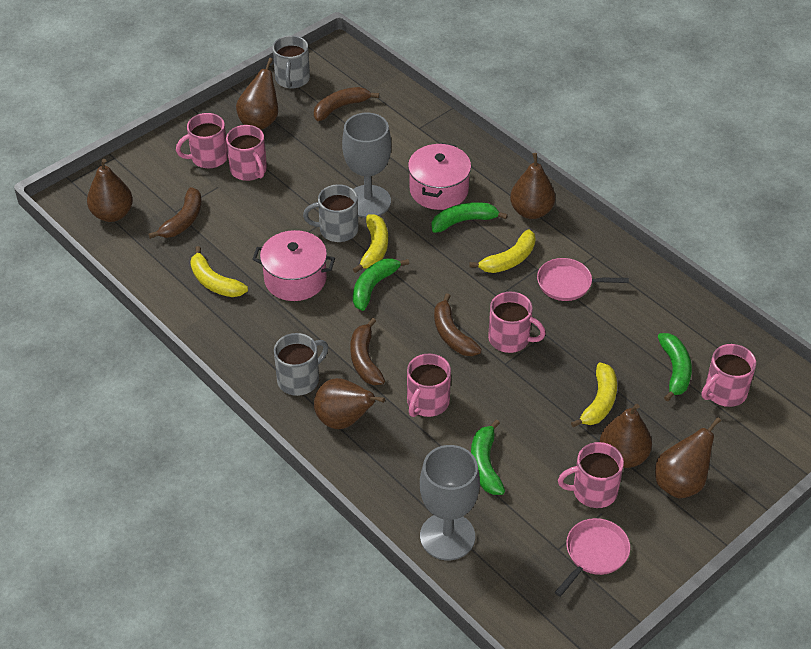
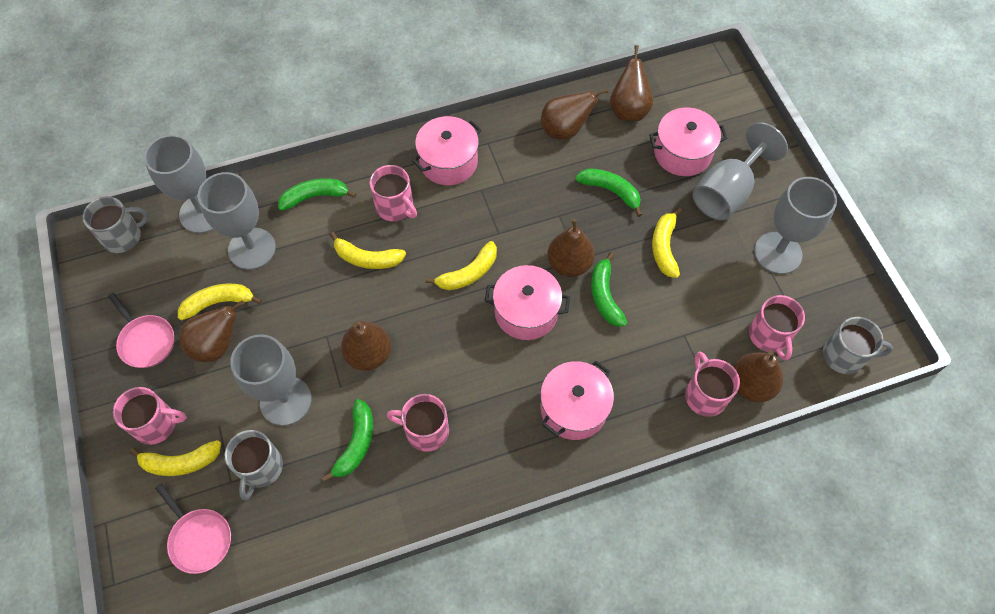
brown banana: [148,187,202,239] [314,87,379,121] [350,318,385,385] [434,293,482,356] = 4 -> none = 0
grey goblet: [342,113,391,218] [420,445,480,560] = 2 -> [144,135,214,233] [198,172,276,270] [230,334,312,426] [693,122,788,221] [754,177,837,274] = 5
pink mug: [176,113,228,168] [226,125,267,181] [407,354,451,417] [488,292,546,353] [558,442,624,508] [702,344,756,407] = 6 -> [113,387,187,445] [369,165,417,221] [387,394,449,452] [685,352,740,417] [749,295,805,361] = 5
pink pot: [252,230,335,301] [408,143,471,210] = 2 -> [412,116,482,185] [484,265,570,340] [540,361,614,440] [649,107,727,176] = 4
yellow banana: [190,246,248,297] [353,214,388,273] [469,229,536,273] [571,362,617,428] = 4 -> [129,440,221,476] [178,284,262,320] [330,232,406,269] [425,241,497,290] [652,208,682,278] = 5

